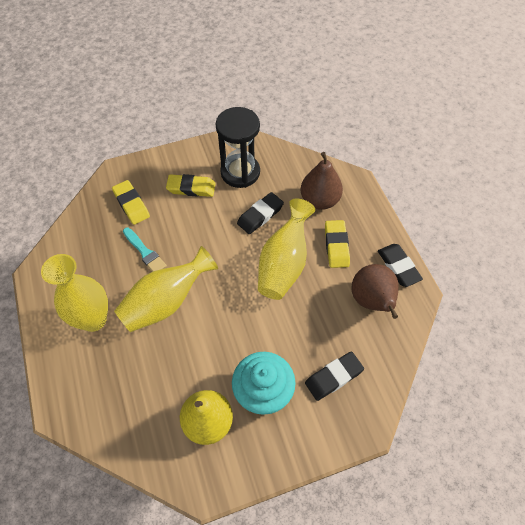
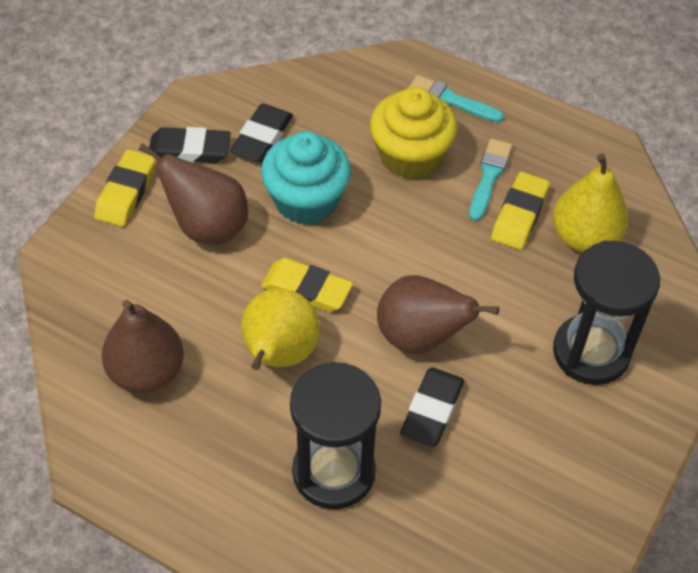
black hourglass: [216,107,260,188] = 1 -> [290,362,381,509] [553,241,660,385] = 2
brown pear: [301,152,343,210] [351,264,399,319] = 2 -> [102,300,184,393] [139,143,248,245] [377,275,499,354] = 3
turquoise brush: [123,228,167,272] = 1 -> [409,75,504,122] [469,138,512,221] = 2
yellow cupcake: none = 0 -> [370,87,457,179] = 1
yellow pear: [180,390,233,445] = 1 -> [241,289,320,370] [553,154,629,253] = 2
yellow vase: [41,254,108,332] [114,246,218,332] [258,199,315,300] = 3 -> none = 0

